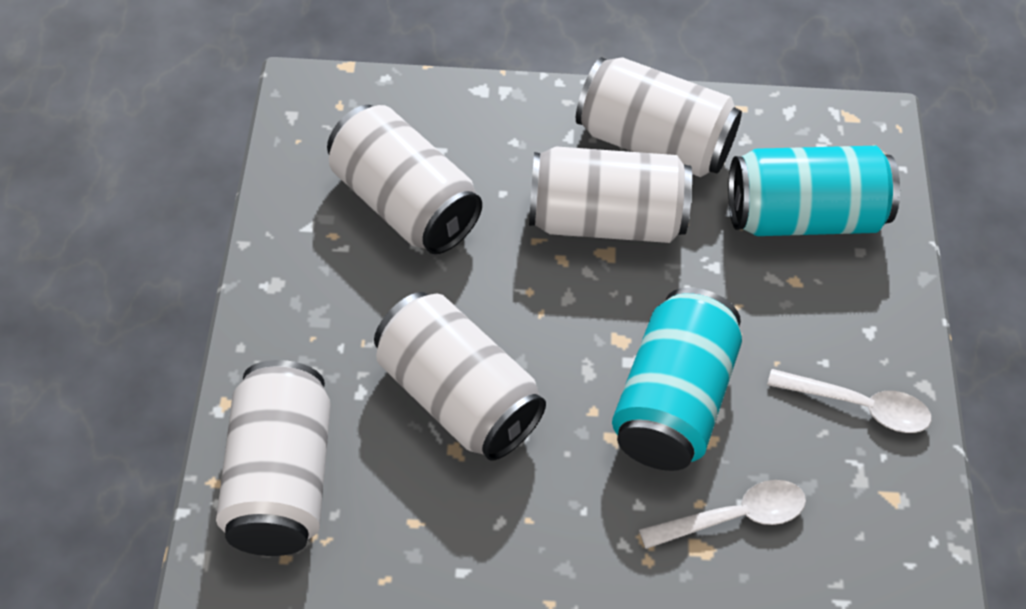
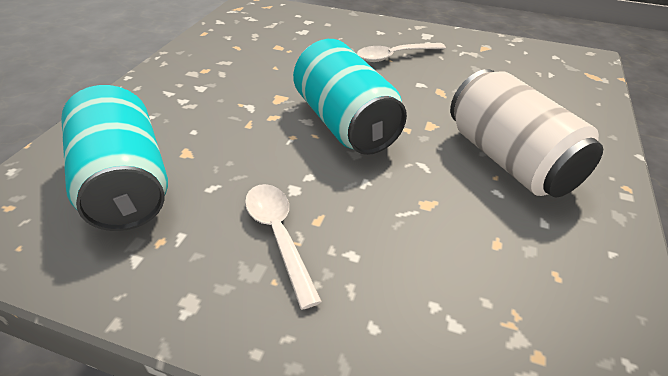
white can: [216,360,331,556] [327,105,482,254] [374,292,546,461] [529,146,692,243] [576,57,742,177] = 5 -> [450,69,603,197] = 1

